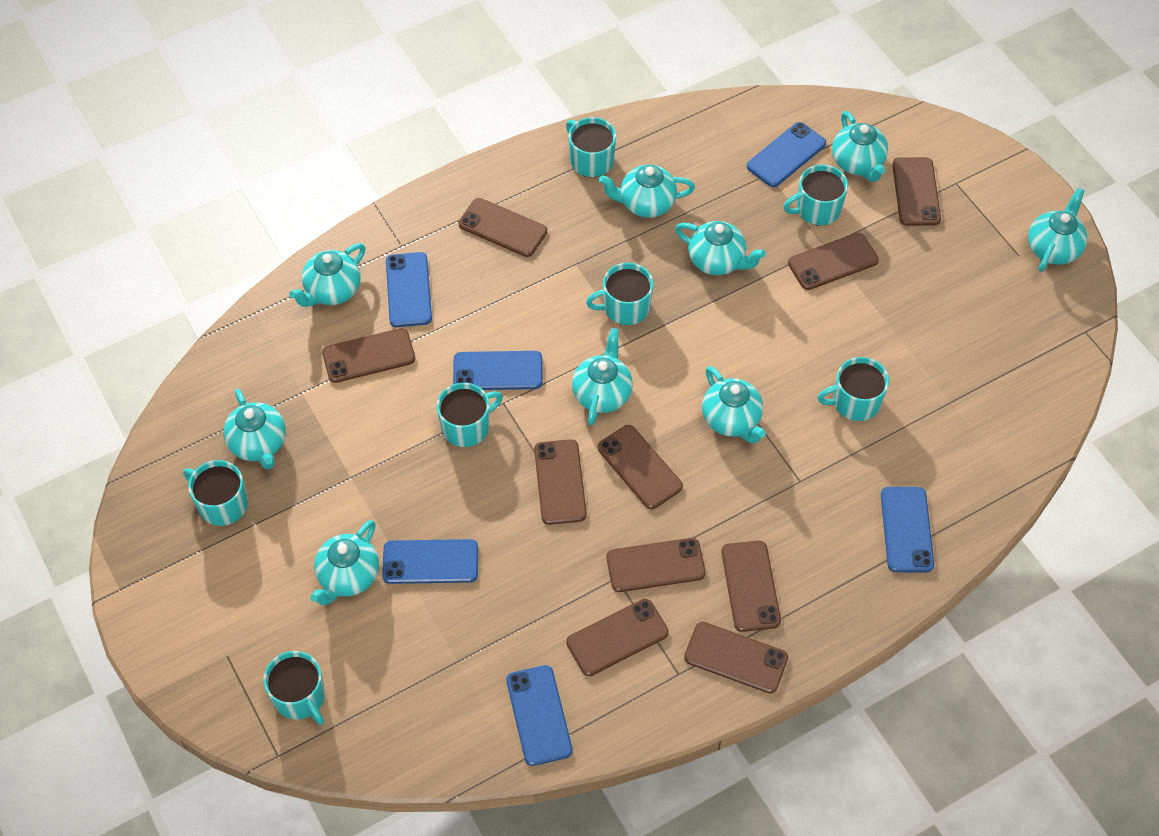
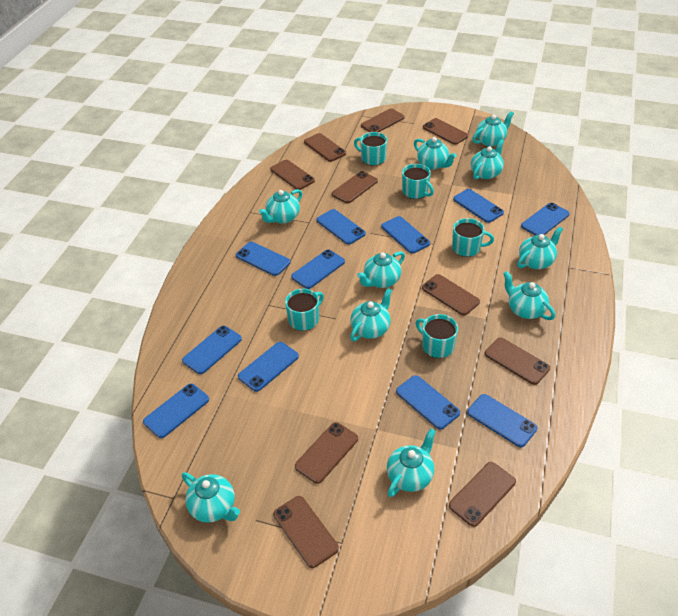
blue phone: [382,539,478,584] [386,252,432,327] [453,351,543,390] [506,665,573,766] [747,122,826,187] [881,487,934,572] = 6 -> [143,383,209,438] [182,326,242,374] [236,242,291,276] [238,342,299,392] [291,250,345,289] [317,209,366,245] [381,216,430,254] [396,375,460,430] [453,189,504,223] [467,394,537,447] [521,203,570,235] = 11
turquoise mug: [183,460,248,526] [264,651,325,725] [437,383,503,447] [566,117,616,177] [586,263,654,325] [783,165,848,226] [817,357,889,421] = 7 -> [285,289,324,331] [354,132,387,166] [402,164,434,199] [416,314,458,358] [452,218,494,257] = 5
turquoise teapot: [223,389,286,470] [289,243,366,307] [310,520,379,605] [572,328,633,426] [599,165,695,218] [675,221,766,275] [702,366,766,444] [832,111,888,182] [1028,188,1087,272] = 9 -> [182,472,240,523] [259,189,302,224] [350,288,392,341] [357,251,405,288] [387,429,436,497] [414,137,457,170] [471,139,504,179] [472,111,514,147] [503,271,555,320] [517,226,563,269] = 10

